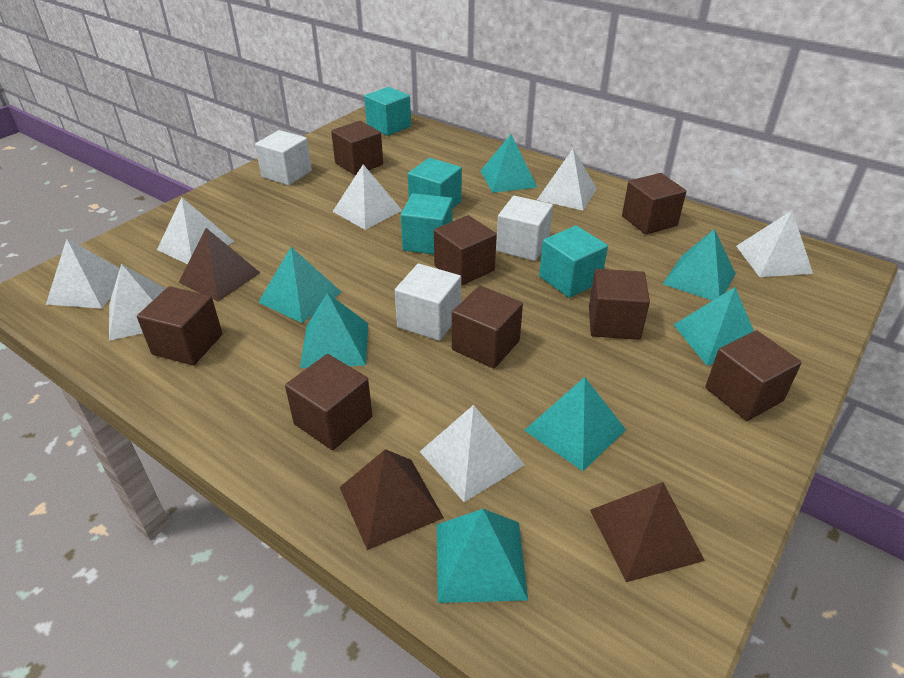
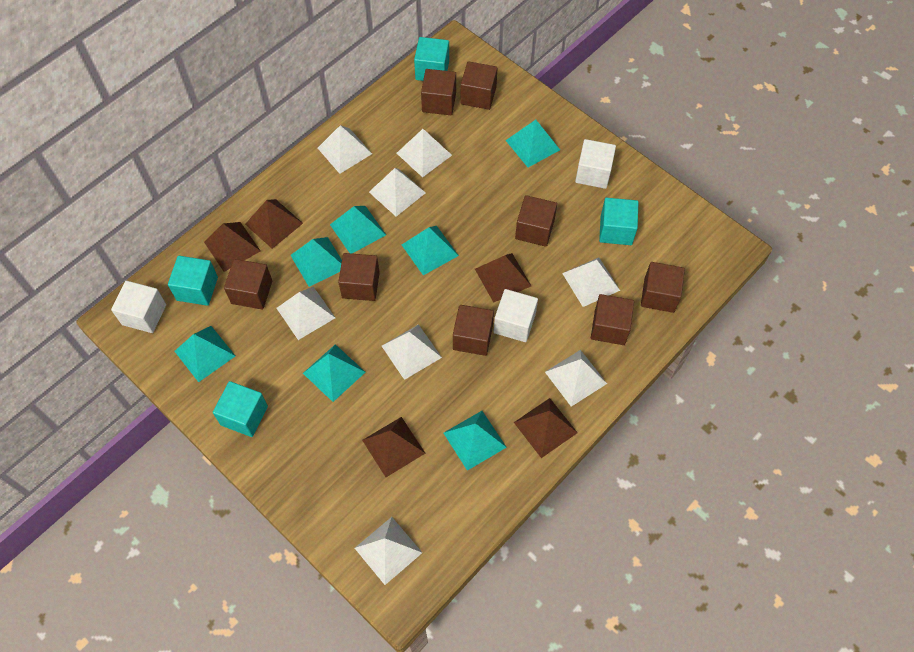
brown pyramid: [178,228,260,302] [339,449,444,550] [590,482,705,582] = 3 -> [204,222,260,272] [245,199,303,249] [362,417,425,477] [475,253,531,303] [514,398,578,458] = 5
white pyramid: [46,239,120,309] [109,264,166,341] [157,197,234,264] [332,165,402,230] [420,405,525,502] [537,149,597,211] [736,211,813,277] = 7 -> [277,287,335,340] [318,125,372,174] [355,517,422,585] [369,168,426,216] [382,324,442,380] [397,129,452,178] [545,350,607,407] [562,258,620,307] = 8

